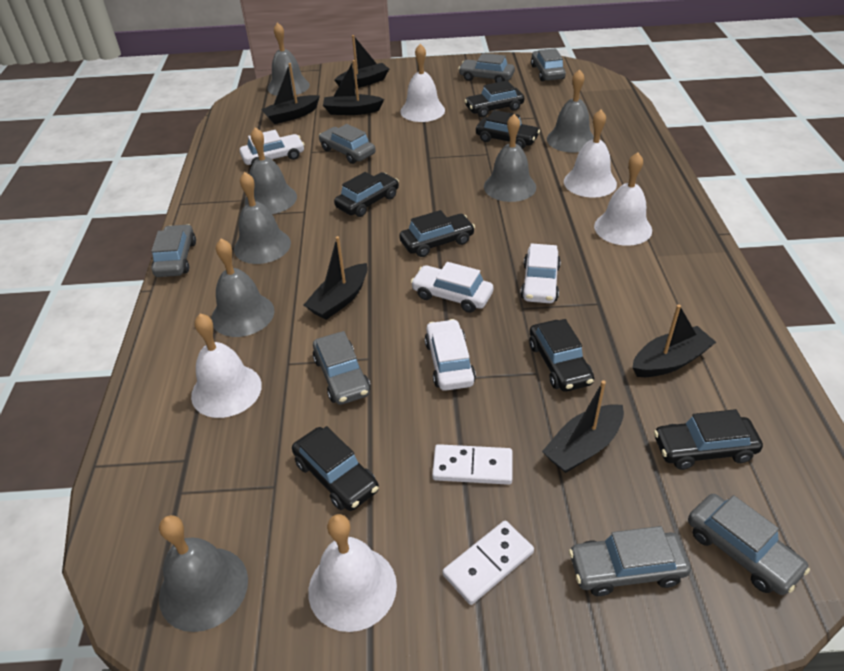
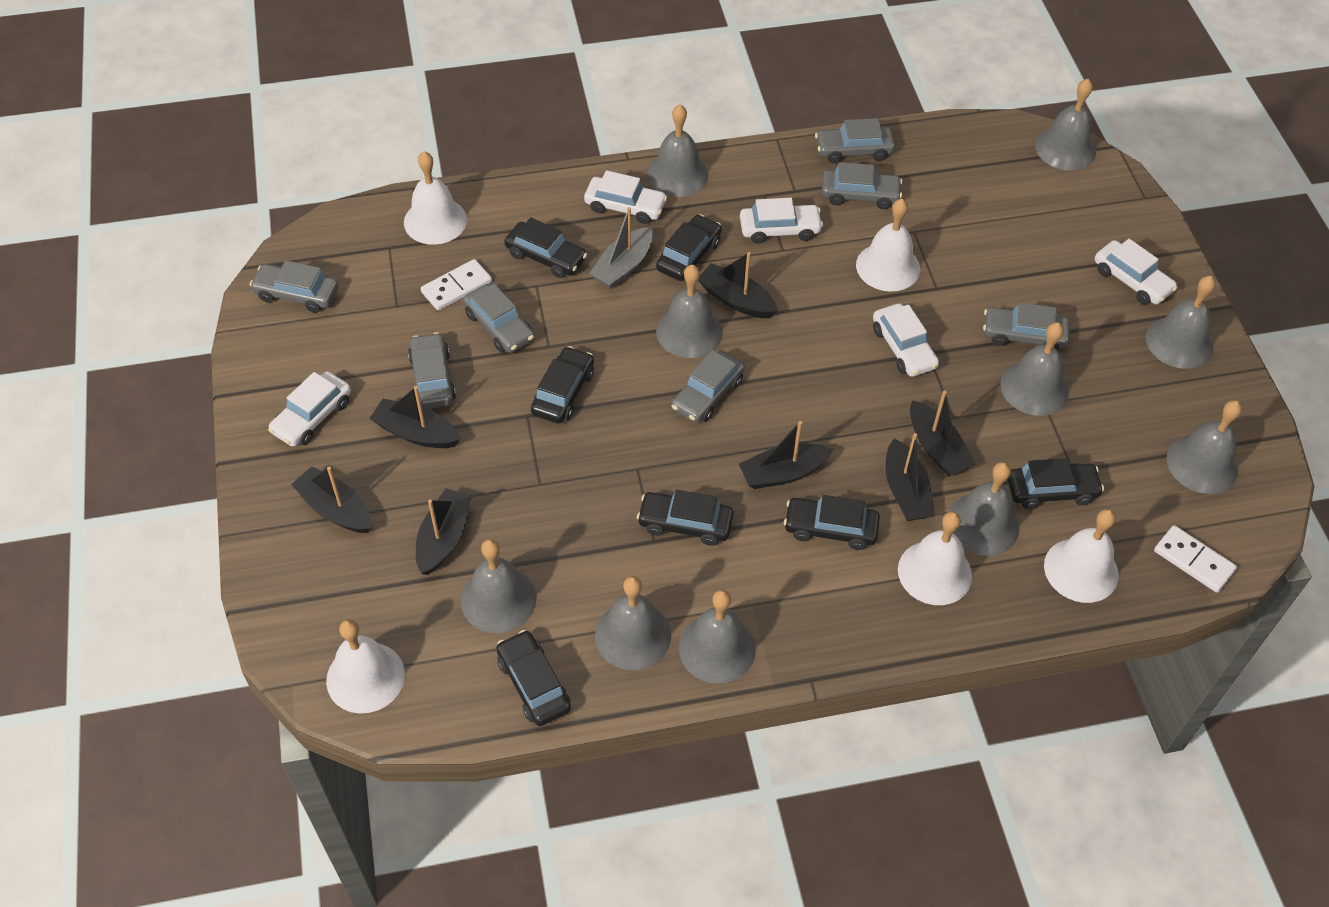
black boat: [261,63,320,124] [304,236,368,320] [323,60,384,115] [335,35,389,88] [542,380,624,473] [632,304,716,377] = 6 -> [291,467,371,533] [369,386,461,448] [416,488,472,575] [698,252,778,318] [739,421,833,489] [885,433,935,521] [910,391,975,476] = 7
grey bell: [159,515,248,632] [211,239,274,337] [234,172,291,264] [245,127,297,214] [268,22,310,96] [484,114,536,202] [547,69,594,153] = 7 -> [461,539,537,633] [595,576,671,670] [647,104,709,197] [656,264,723,358] [679,590,756,684] [948,462,1019,556] [1000,322,1069,416] [1035,79,1096,170] [1146,276,1216,369] [1167,400,1242,494] = 10
grey boat: none = 0 -> [589,207,653,289] = 1
white car: [240,130,305,165] [411,262,493,313] [425,319,476,391] [520,243,561,303] = 4 -> [268,371,351,447] [584,170,667,224] [740,198,823,244] [873,303,939,377] [1095,239,1178,305] = 5

